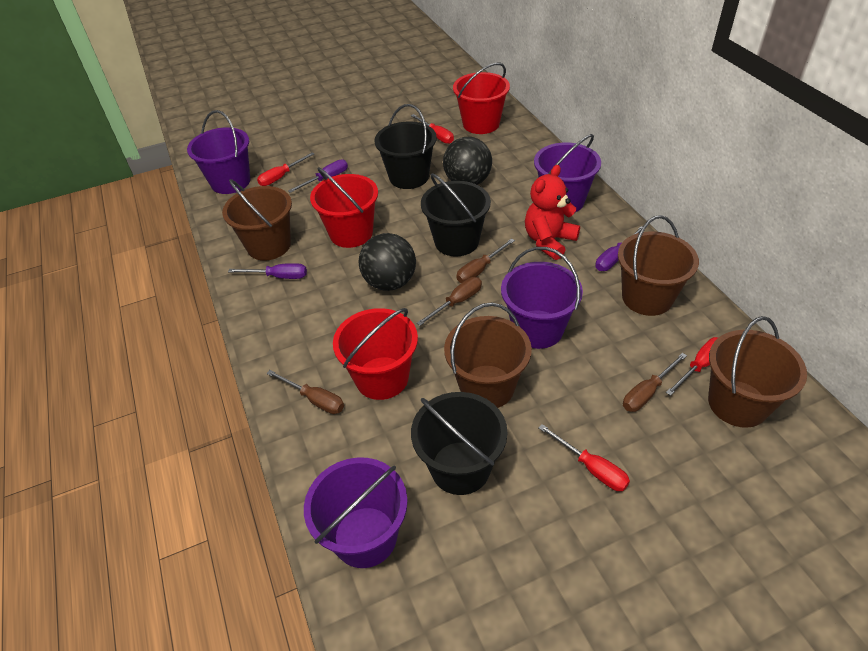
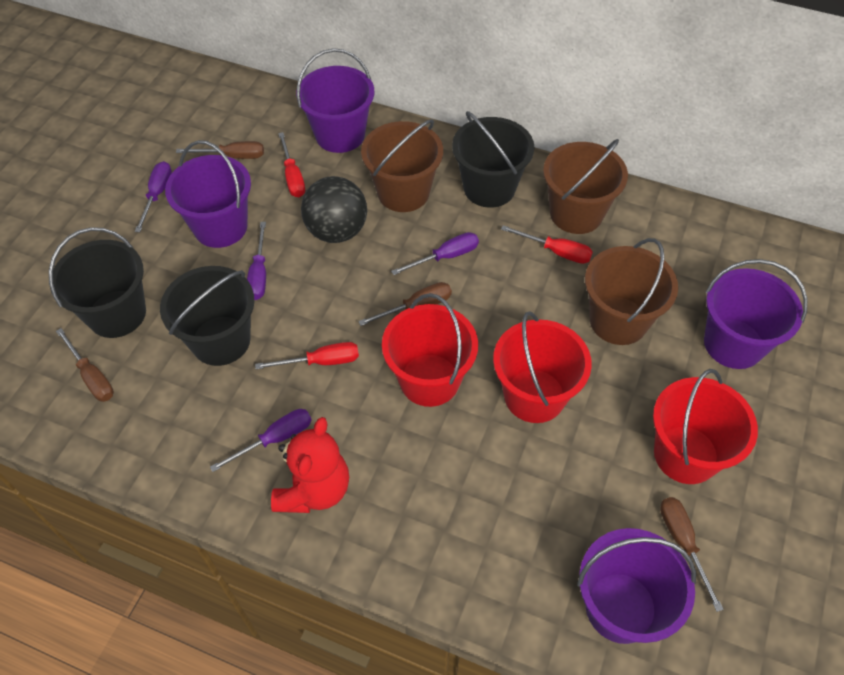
black ball: [358,233,416,291] [443,137,492,185] = 2 -> [301,176,367,243] = 1
brown bucket: [222,179,292,261] [444,302,532,408] [618,215,699,316] [708,316,807,428] = 4 -> [361,119,443,212] [543,139,628,234] [585,238,678,345] = 3
purple screwdriver: [228,263,307,279] [288,159,348,193] [595,226,642,271] = 3 -> [135,161,172,232] [210,409,312,472] [247,222,266,300] [391,232,479,275] = 4
red screwdriver: [257,152,314,186] [411,114,454,144] [538,424,630,491] [666,337,719,396] = 4 -> [255,342,359,369] [278,132,305,197] [501,225,593,264] = 3

